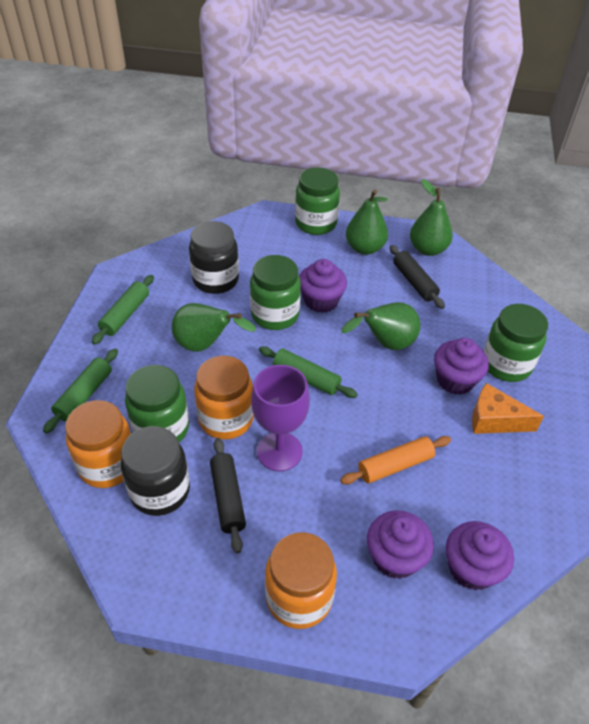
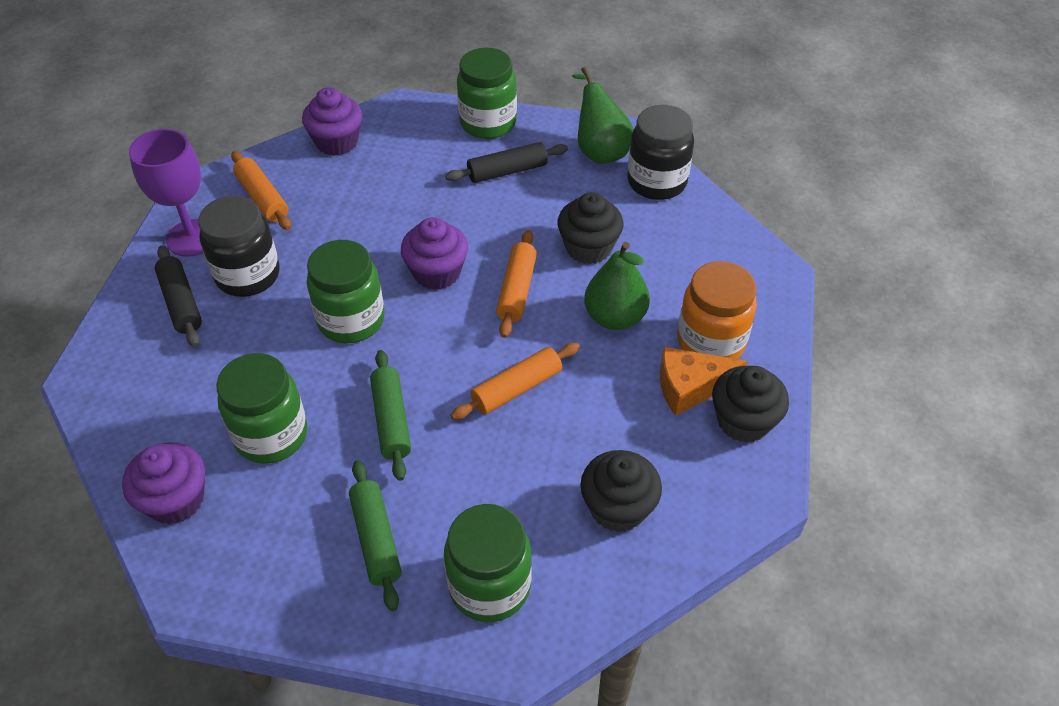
black cupcake: none = 0 -> [558,192,624,264] [580,450,662,533] [712,366,789,443] = 3
green pear: [172,303,256,352] [341,302,420,350] [346,189,388,255] [410,179,453,256] = 4 -> [572,67,634,164] [584,242,650,330] = 2
green rolling pin: [43,348,118,433] [92,275,154,345] [259,346,358,398] = 3 -> [349,460,402,611] [370,350,411,481] = 2
orange jar: [65,400,131,488] [194,356,254,440] [265,532,337,629] = 3 -> [677,261,757,359] = 1
orange rolling pin: [340,436,451,484] = 1 -> [231,151,291,230] [450,343,580,420] [496,230,537,338] = 3
purple cupcake: [299,259,347,313] [367,510,434,579] [434,338,489,395] [446,521,514,591] = 4 -> [122,442,205,524] [302,87,362,156] [401,217,468,290] = 3

